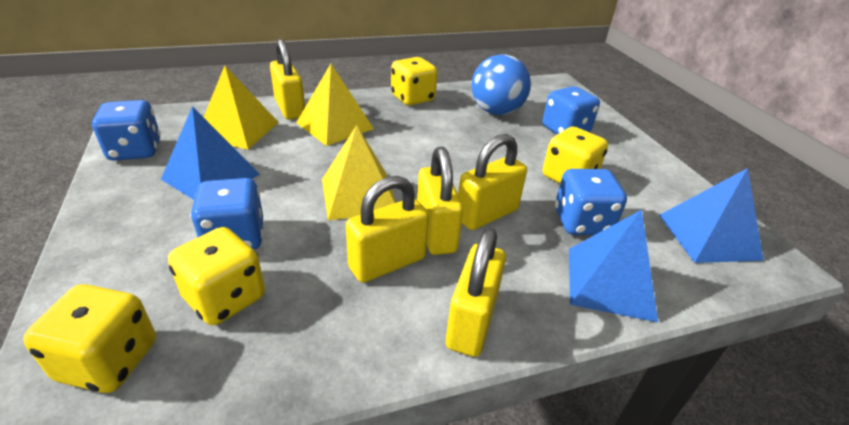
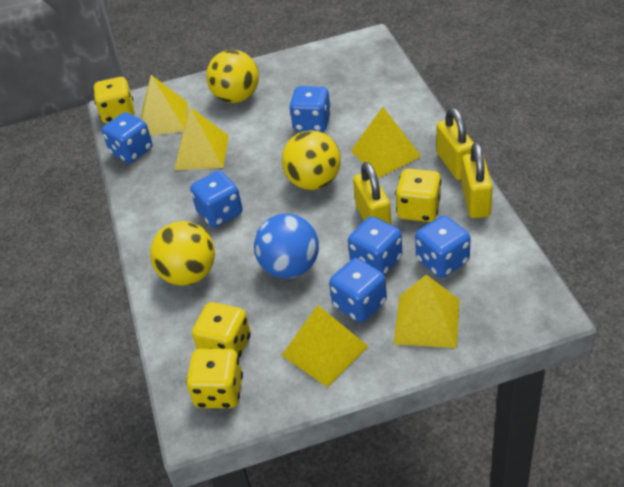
blue dice: [92,100,161,161] [190,178,263,250] [542,86,600,135] [555,169,627,235] = 4 -> [102,112,153,163] [190,171,243,227] [289,86,331,132] [329,258,387,323] [348,216,402,275] [415,215,471,278] = 6
blue pyramid: [161,106,260,200] [569,210,658,322] [659,168,764,263] = 3 -> none = 0
yellow ball: none = 0 -> [150,221,215,286] [206,50,259,103] [282,130,341,190] = 3
yellow padlock: [270,39,305,120] [346,176,429,283] [417,147,463,255] [446,227,506,357] [458,134,527,230] = 5 -> [353,162,391,225] [436,108,474,180] [462,143,493,218] = 3
yellow pyramid: [204,66,279,149] [296,64,374,146] [322,125,396,220] = 3 -> [141,75,188,136] [174,107,229,170] [282,305,369,387] [351,107,422,178] [394,274,460,348] = 5

